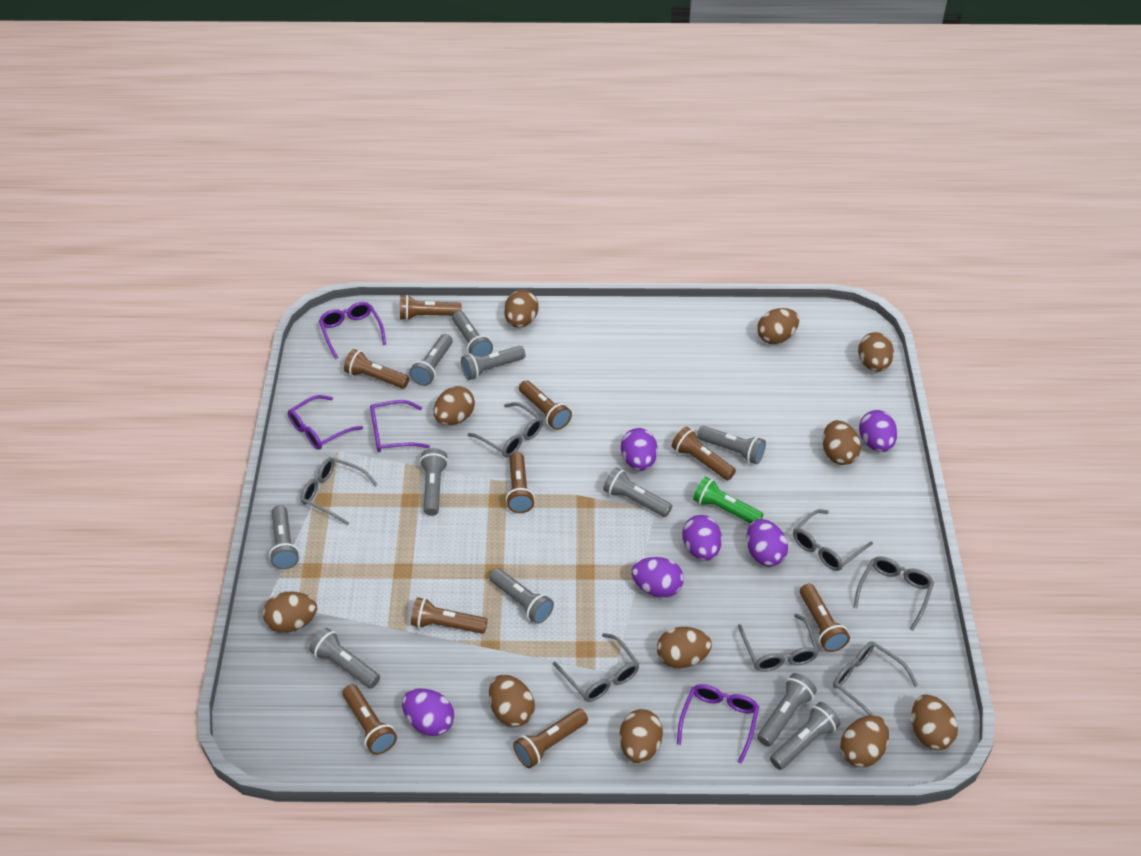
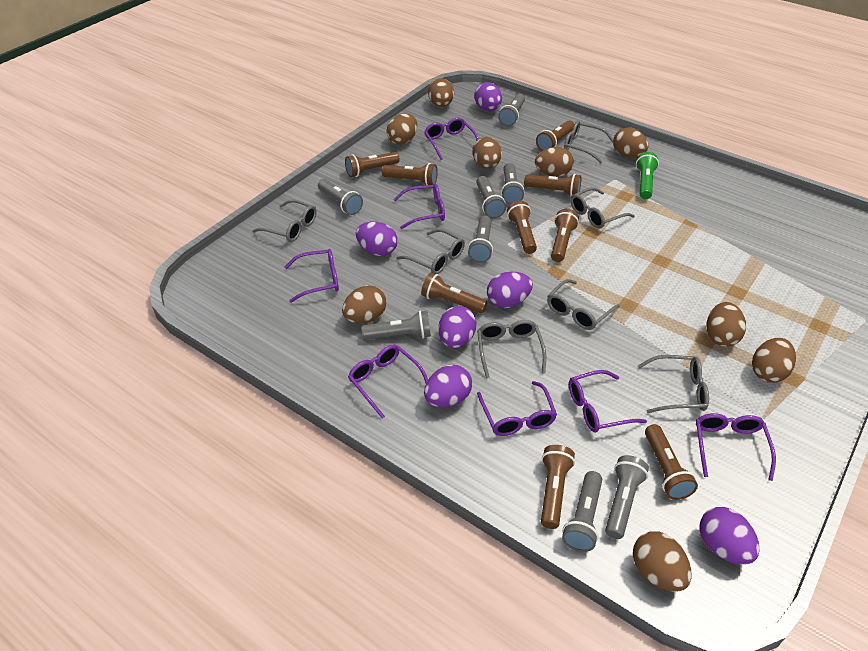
brown egg: [263,592,317,633] [434,386,475,425] [489,675,535,727] [504,290,539,328] [619,709,663,763] [657,627,712,668] [757,308,799,344] [822,420,861,465] [840,715,889,767] [858,332,894,372] [911,695,958,750] = 11 -> [342,285,386,324] [386,113,417,145] [428,78,454,107] [473,137,502,169] [535,147,574,177] [613,127,649,158] [633,531,691,592] [707,302,746,347] [752,338,796,383] = 9
grey flashlight: [269,505,299,569] [309,628,380,689] [409,334,453,386] [420,448,448,516] [452,311,493,357] [461,346,525,380] [489,568,554,624] [603,467,672,517] [697,426,766,464] [757,673,817,747] [770,702,841,770] = 11 -> [318,179,363,215] [361,311,431,340] [468,216,493,263] [476,176,506,218] [498,93,525,126] [501,163,525,204] [562,471,602,552] [605,455,649,539] = 8
purple glasses: [288,395,363,450] [319,302,386,359] [370,400,430,452] [677,684,759,764] = 4 -> [284,249,339,303] [348,344,428,419] [393,184,445,229] [424,117,479,160] [477,381,557,436] [569,370,647,433] [696,413,776,481] = 7

